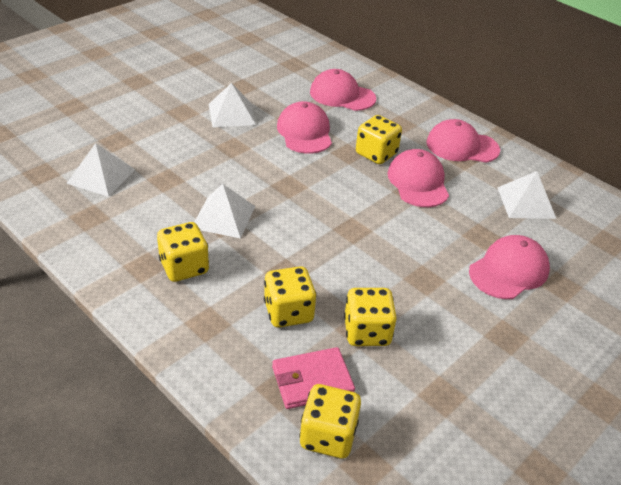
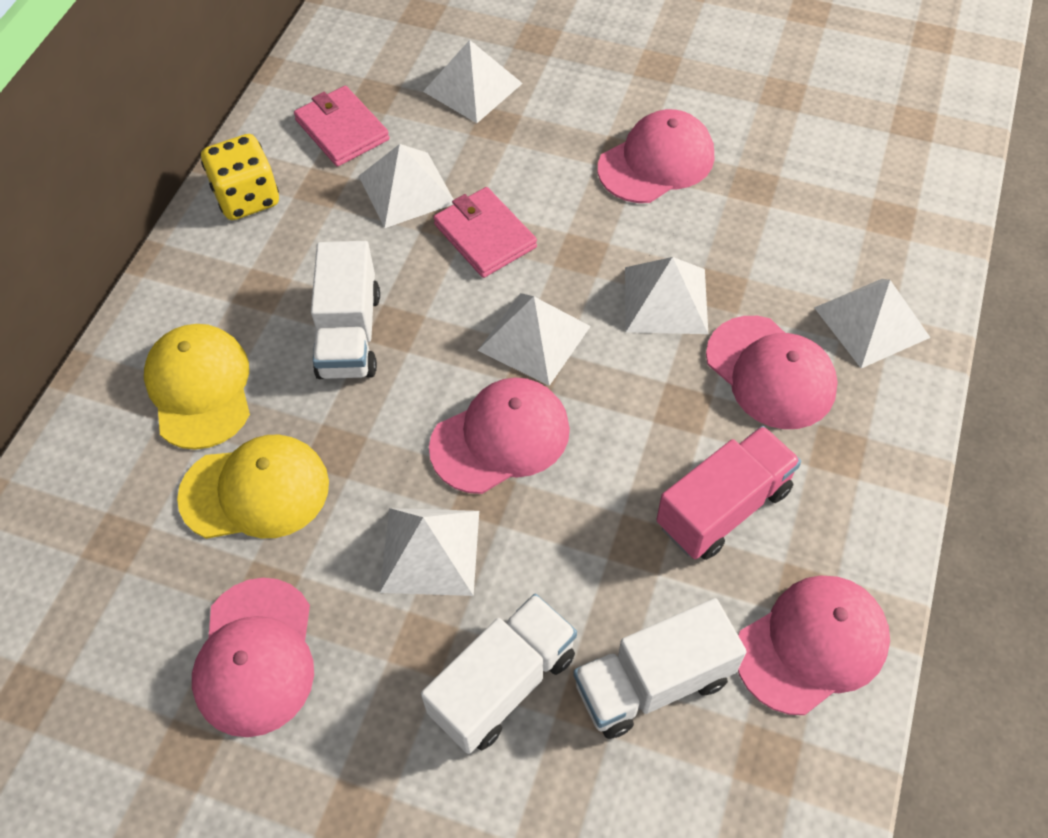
pink truck: none = 0 -> [656,426,801,560] = 1
pink wallet: [272,347,355,409] = 1 -> [294,86,390,167] [433,187,537,278] = 2
white pyramid: [66,143,135,197] [195,184,255,239] [209,83,256,128] [497,171,556,219] = 4 -> [359,144,454,228] [380,508,479,596] [423,40,523,123] [478,293,591,386] [625,257,708,334] [814,279,931,368] = 6
white truck: none = 0 -> [311,241,380,379] [421,594,577,754] [573,598,747,739] = 3
yellow cap: none = 0 -> [144,324,250,450] [177,435,329,539] = 2
yellow dice: [157,222,209,282] [264,266,317,328] [299,384,361,458] [344,288,397,346] [356,115,402,164] = 5 -> [201,134,279,220] = 1

